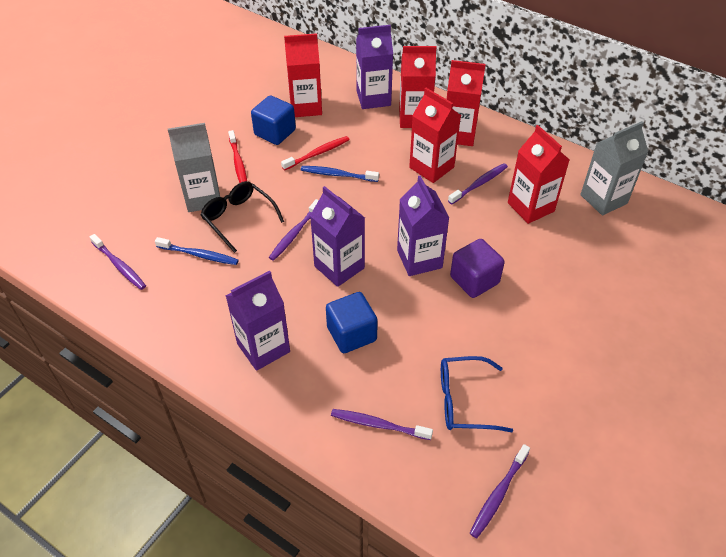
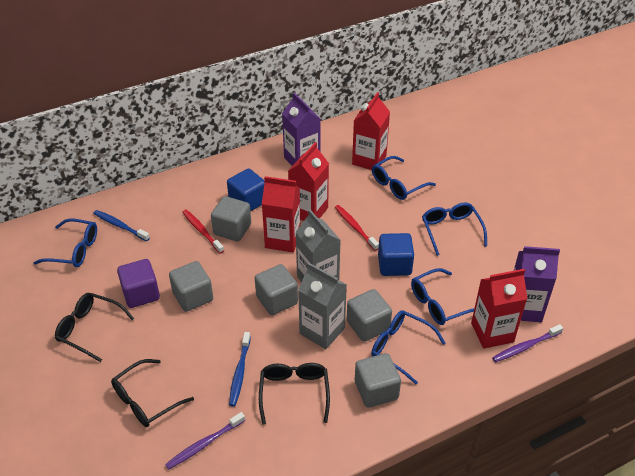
black glasses: [200,181,284,253] = 1 -> [55,293,134,362] [111,359,194,427] [259,363,330,425] = 3
blue glasses: [441,356,513,432] = 1 -> [34,218,97,267] [371,310,446,384] [372,156,436,200] [411,268,474,325] [422,203,487,256] = 5
grey cube: none = 0 -> [169,261,213,312] [211,196,251,241] [255,264,298,315] [347,289,392,342] [355,353,401,408] = 5
purple carton: [226,270,290,371] [310,186,365,287] [356,25,393,109] [397,176,449,276] = 4 -> [282,93,321,166] [514,246,560,322] = 2
purple toothbrush: [90,234,146,290] [269,199,319,261] [331,409,433,440] [448,163,508,204] [470,444,530,538] = 5 -> [165,412,245,470] [492,324,563,362] = 2
red carton: [284,33,322,117] [399,46,436,128] [409,88,461,183] [447,60,486,146] [508,125,569,224] = 5 -> [262,176,300,252] [288,142,329,221] [352,92,390,170] [471,269,527,349] = 4

